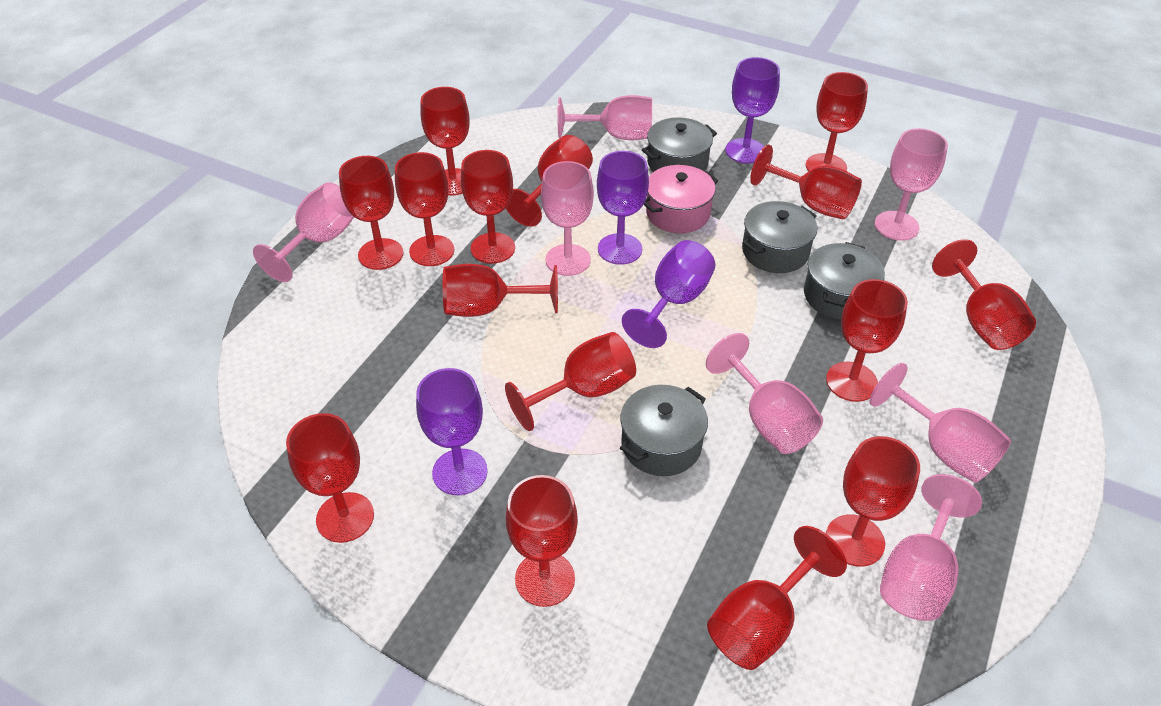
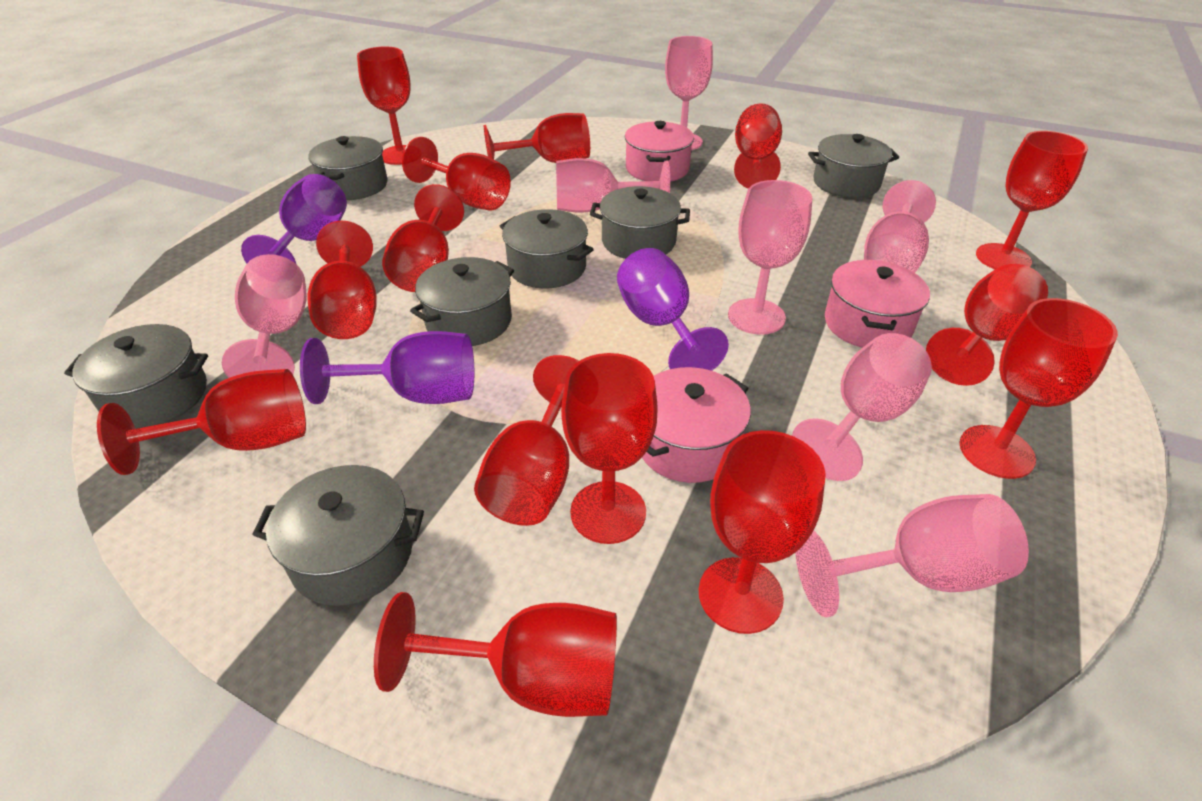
grey pot: [620,385,708,476] [642,117,717,172] [742,201,817,273] [804,242,885,319] = 4 -> [64,324,208,429] [252,465,424,606] [308,136,388,200] [410,257,514,346] [500,209,594,289] [590,186,690,259] [808,134,899,198] = 7
pink pot: [643,165,719,233] = 1 -> [625,121,694,182] [642,367,751,483] [825,260,930,348] = 3
purple goblet: [416,368,488,495] [597,151,649,265] [622,240,715,348] [725,57,780,164] = 4 -> [241,174,347,265] [300,331,474,404] [617,248,729,371] = 3
red goblet: [286,413,374,543] [339,156,403,270] [395,152,454,266] [420,87,470,195] [442,264,558,317] [461,150,515,264] [505,332,636,431] [506,135,593,227] [506,475,578,607] [707,526,847,670] [750,144,862,220] [806,72,868,171] [826,279,908,402] [826,436,920,567] [932,239,1036,350] = 15 -> [97,369,306,475] [307,221,377,339] [357,46,411,165] [374,592,617,717] [382,184,464,292] [402,137,511,211] [474,355,579,526] [484,113,590,163] [561,353,658,544] [699,430,826,634] [734,103,782,188] [926,264,1048,386] [959,298,1118,479] [976,131,1088,269] = 14

